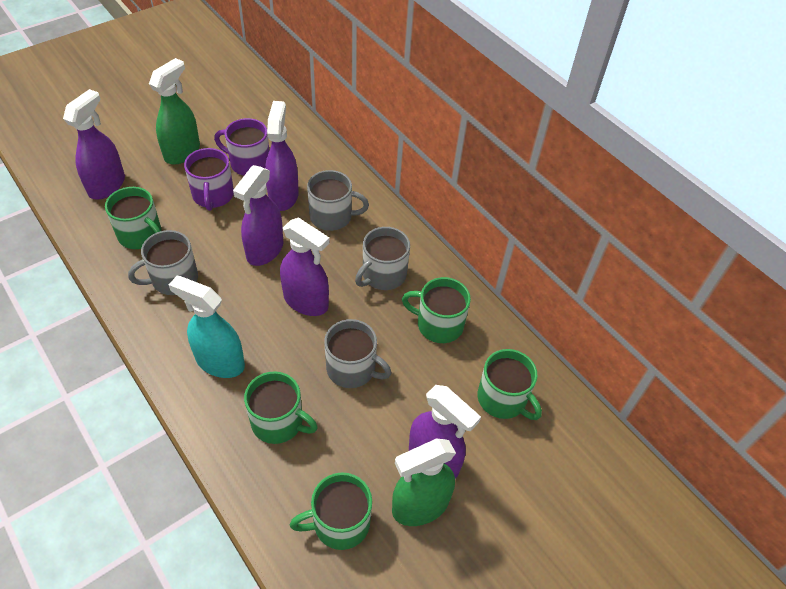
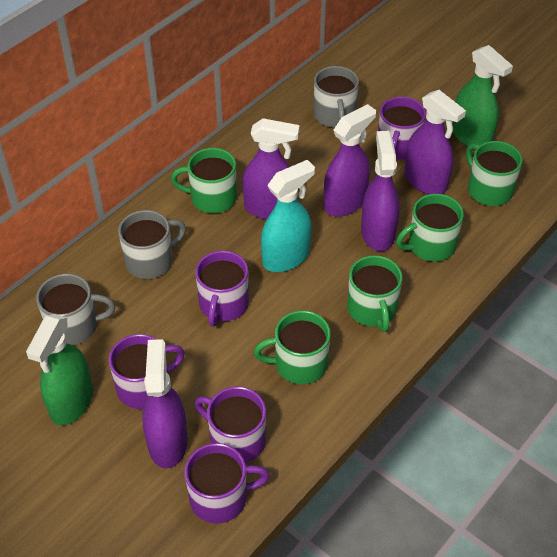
grey mug: [128,230,198,295] [307,170,369,231] [324,319,392,388] [355,227,410,290] = 4 -> [36,274,115,345] [118,210,186,279] [313,66,359,127] = 3
purple mug: [184,148,234,211] [214,118,269,176] = 2 -> [109,334,185,409] [185,443,270,524] [195,251,249,327] [195,387,266,463] [378,97,426,160] = 5

